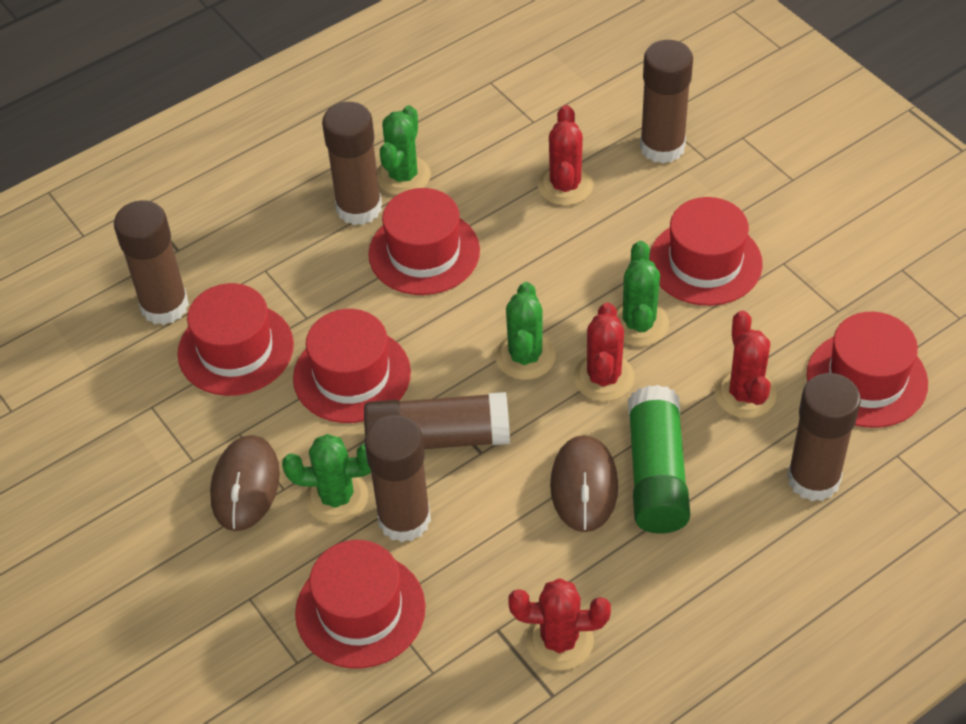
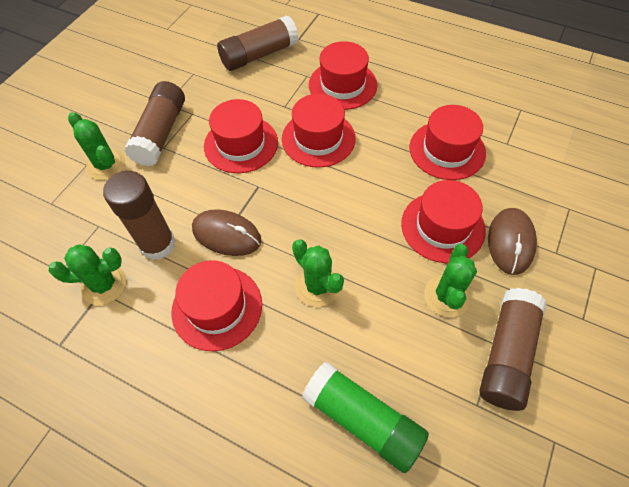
brown glue stick: [114,200,189,325] [322,102,382,225] [364,392,510,449] [365,415,431,542] [640,40,693,163] [787,373,861,501] = 6 -> [103,171,176,260] [124,81,185,166] [217,15,299,71] [479,288,547,411] = 4
red cactus: [508,578,611,670] [538,105,594,206] [574,302,635,401] [714,311,777,418] = 4 -> none = 0

